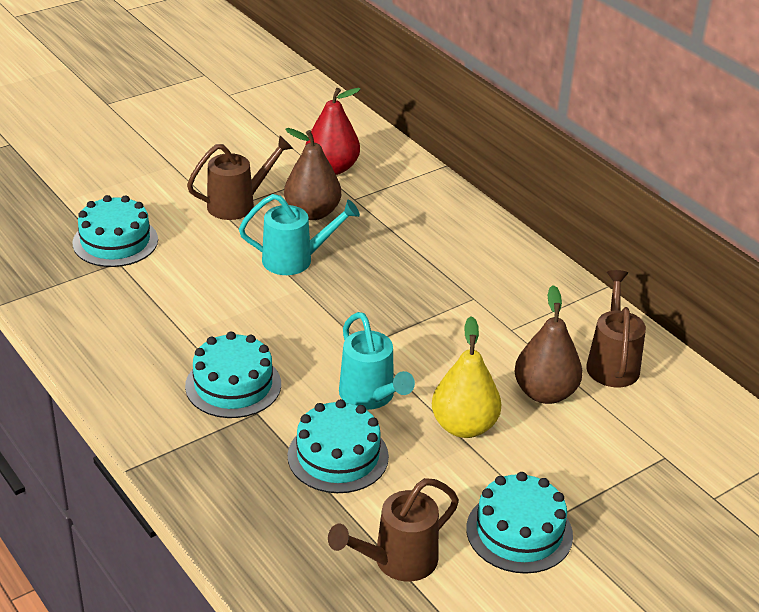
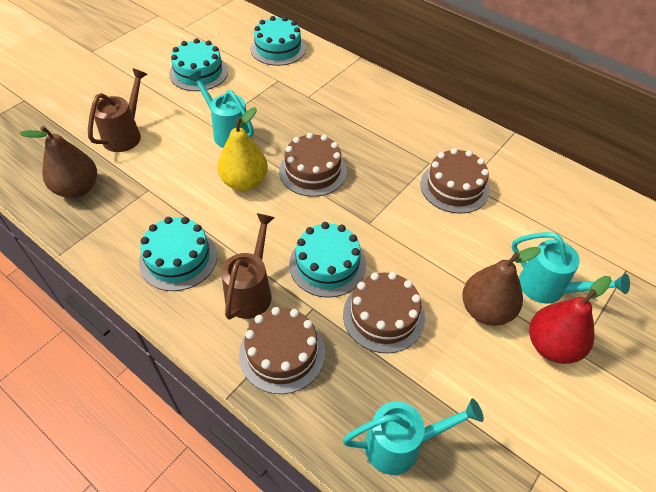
brown cake: none = 0 -> [239,307,325,394] [279,133,347,197] [343,272,425,353] [420,148,490,214] = 4
brown watering can: [187,136,293,220] [328,478,459,581] [586,270,646,387] = 3 -> [88,68,147,152] [221,213,275,320] = 2
turquoise watering can: [239,194,360,275] [339,312,415,410] = 2 -> [188,70,254,148] [342,398,484,475] [512,232,630,304] = 3

